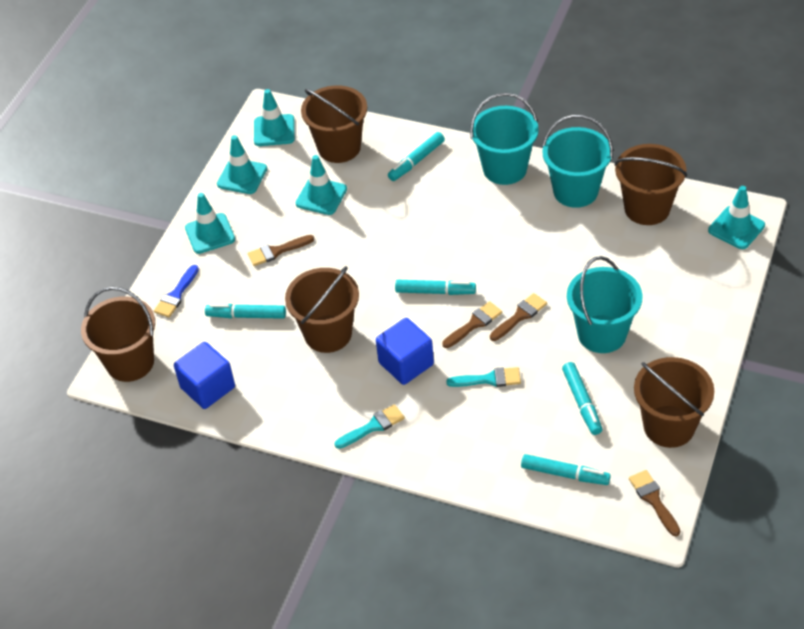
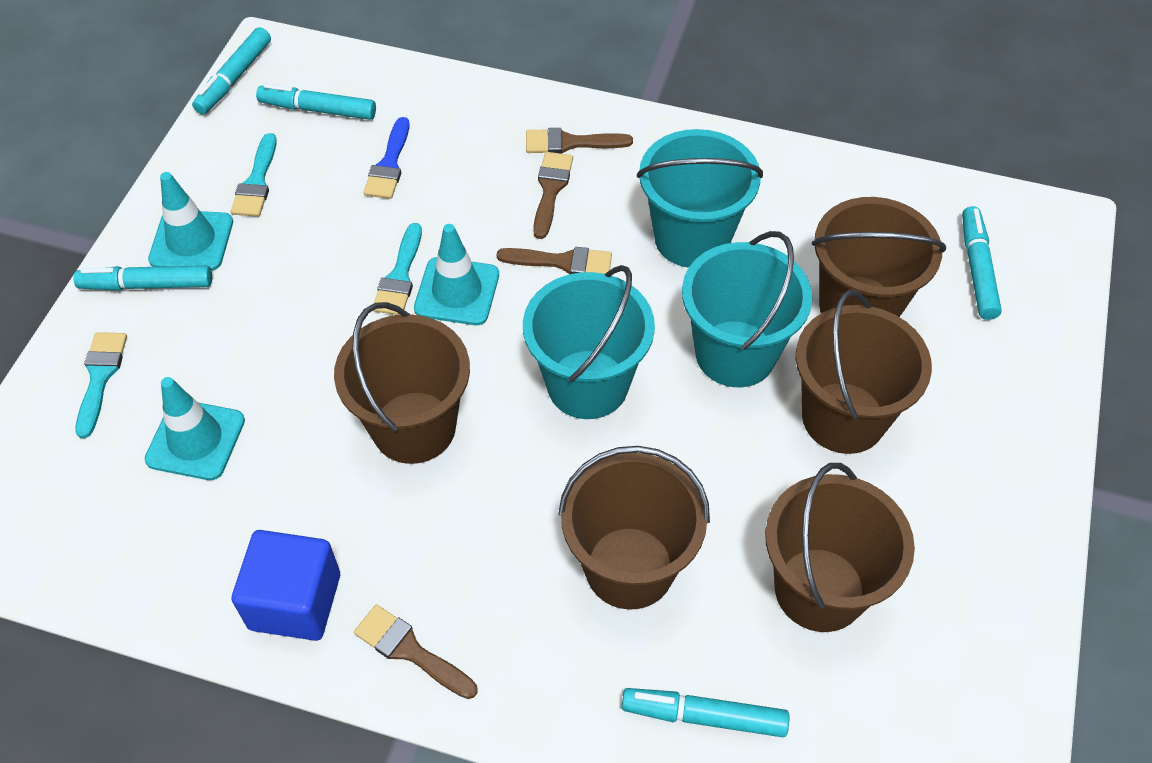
blue cube: [174,342,235,409] [376,318,434,385] = 2 -> [232,530,340,641] = 1
turquoise brush: [334,404,405,449] [446,367,521,387] = 2 -> [75,332,127,438] [231,133,277,217] [373,223,422,315] = 3
turquoise traffic cone: [185,193,235,254] [217,135,267,194] [254,89,295,146] [295,155,347,215] [708,186,765,249] = 5 -> [145,377,245,480] [148,172,233,271] [414,224,499,325] = 3

